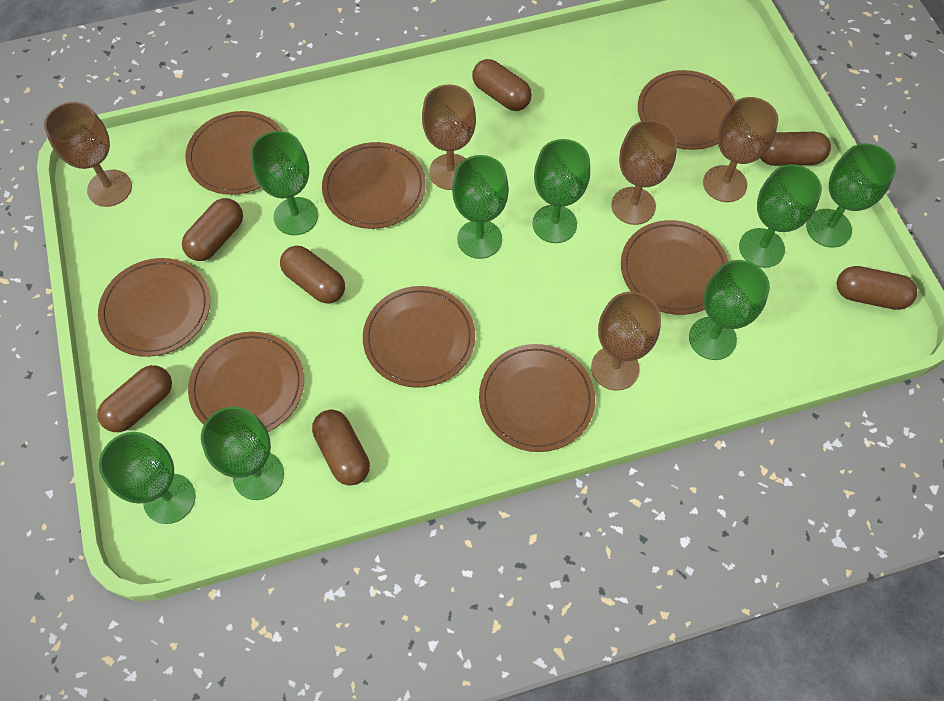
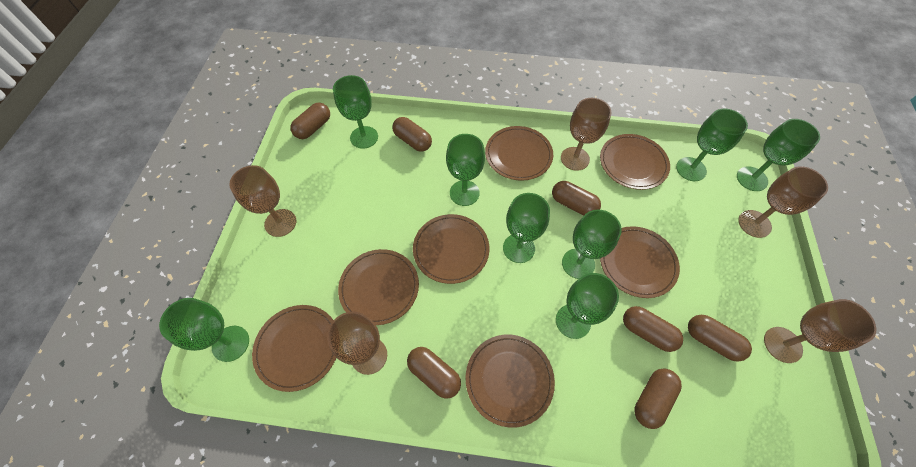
brown plate: [98,258,210,357] [185,111,283,195] [188,332,304,432] [322,142,426,229] [363,286,475,388] [479,344,595,452] [621,220,729,315] [638,70,735,150] = 8 -> [252,305,336,392] [338,249,419,325] [413,214,490,284] [466,335,555,428] [485,126,553,181] [600,134,670,190] [600,226,680,298] = 7

